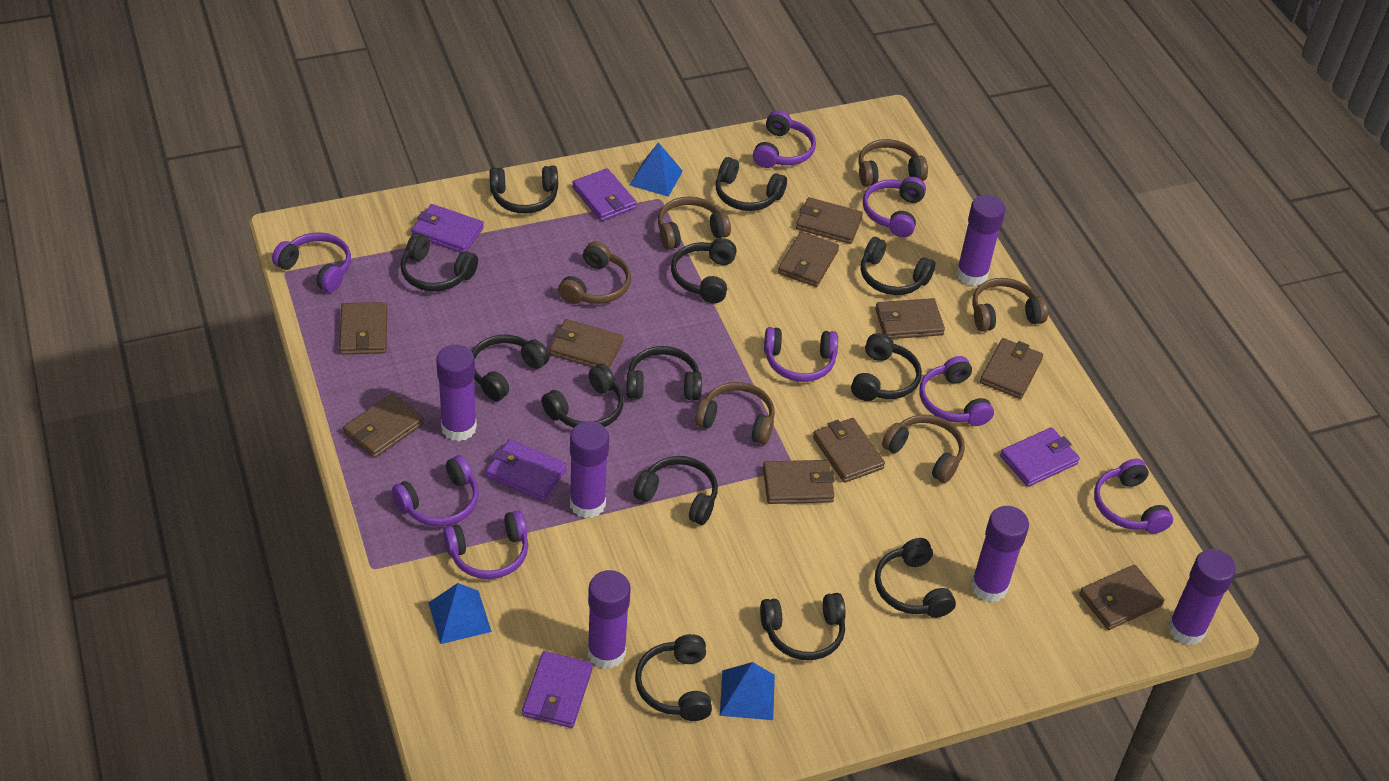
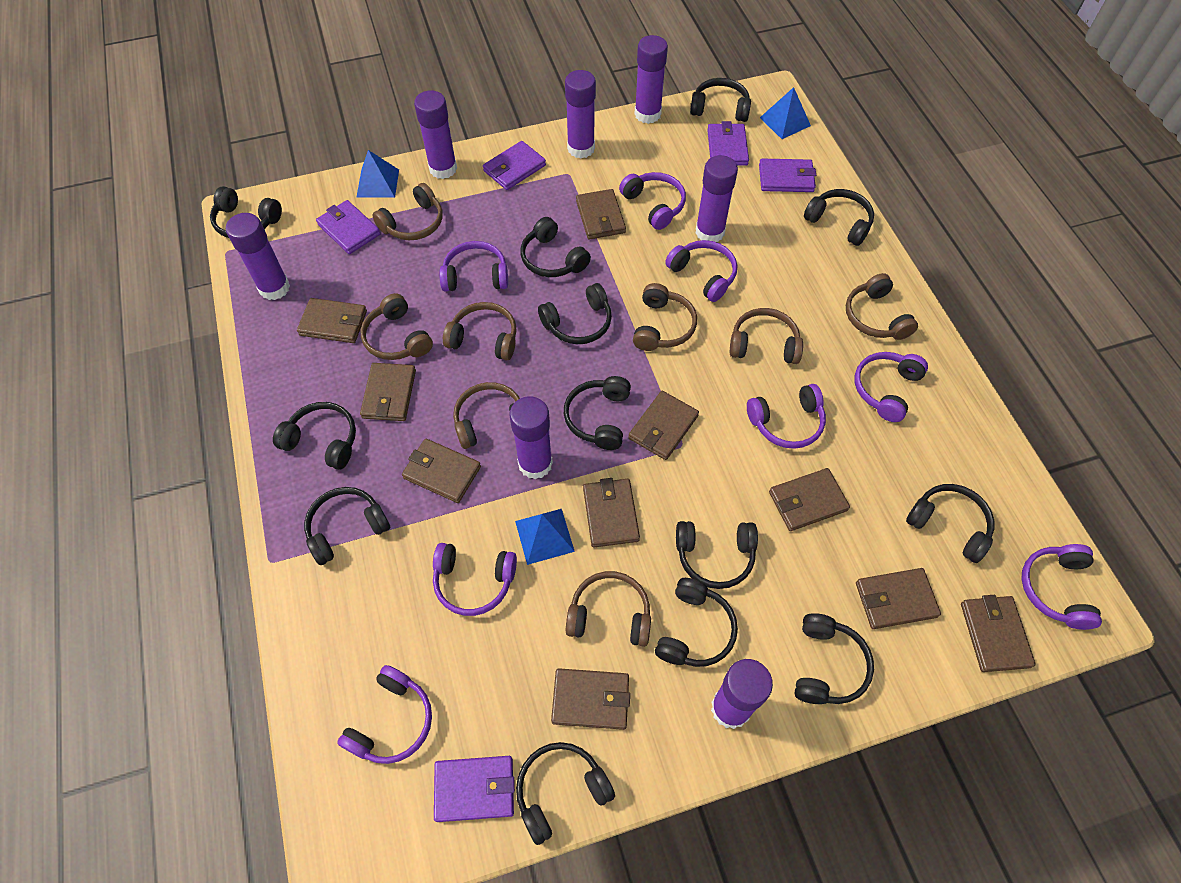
brown headphones: [558,241,631,304] [658,196,731,250] [695,382,775,445] [858,139,928,187] [882,414,965,483] [972,278,1048,332] = 6 -> [360,293,433,360] [372,183,443,240] [443,302,517,361] [453,382,520,449] [566,571,651,647] [633,283,697,351] [730,308,803,364] [846,273,918,340] = 8
purple glue stick: [436,345,477,441] [570,421,609,518] [587,570,631,669] [956,195,1005,286] [971,506,1029,602] [1168,549,1236,645] = 6 -> [226,213,290,300] [414,90,457,179] [510,396,553,479] [565,70,596,159] [635,35,668,124] [695,155,738,242] [711,659,773,729] = 7

